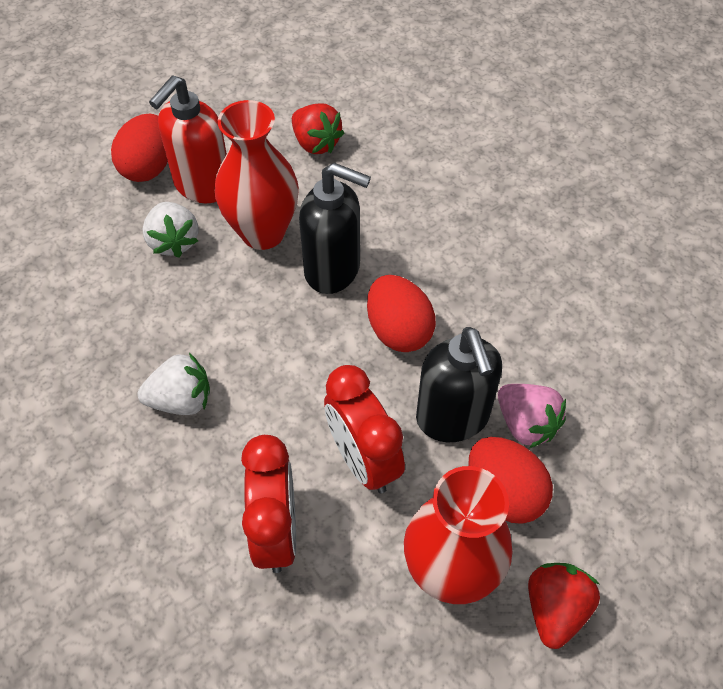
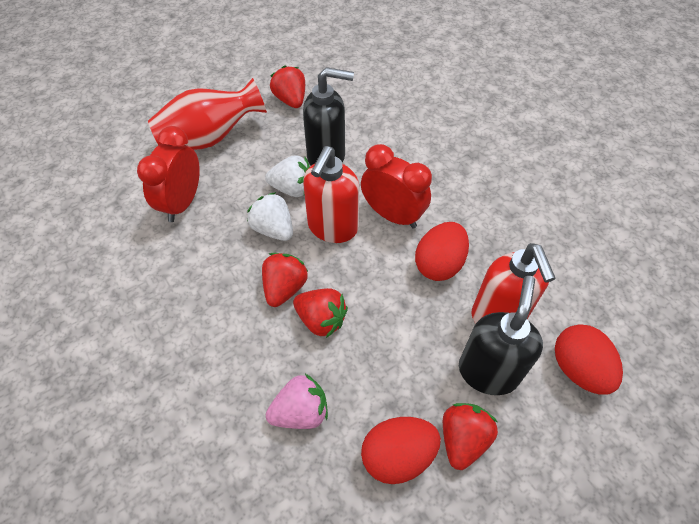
red soap dispenser: [149,76,227,203] = 1 -> [303,146,359,243] [472,243,556,323] = 2
red strawberry: [292,104,344,154] [528,563,600,649] = 2 -> [262,253,308,307] [270,66,305,108] [293,288,348,338] [443,403,498,470] = 4
red vase: [215,100,299,250] [404,466,512,604] = 2 -> [148,78,267,150] = 1

